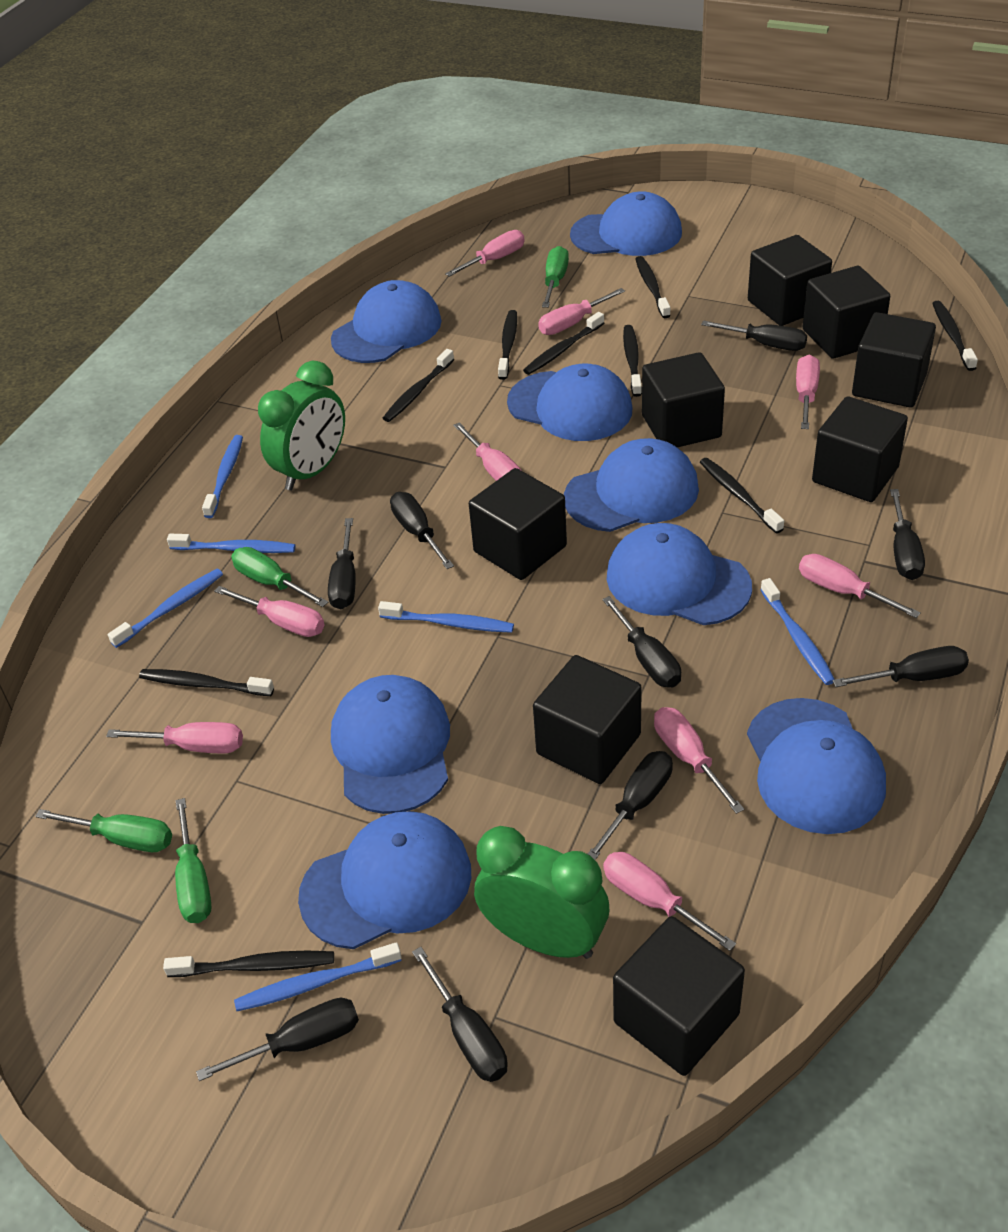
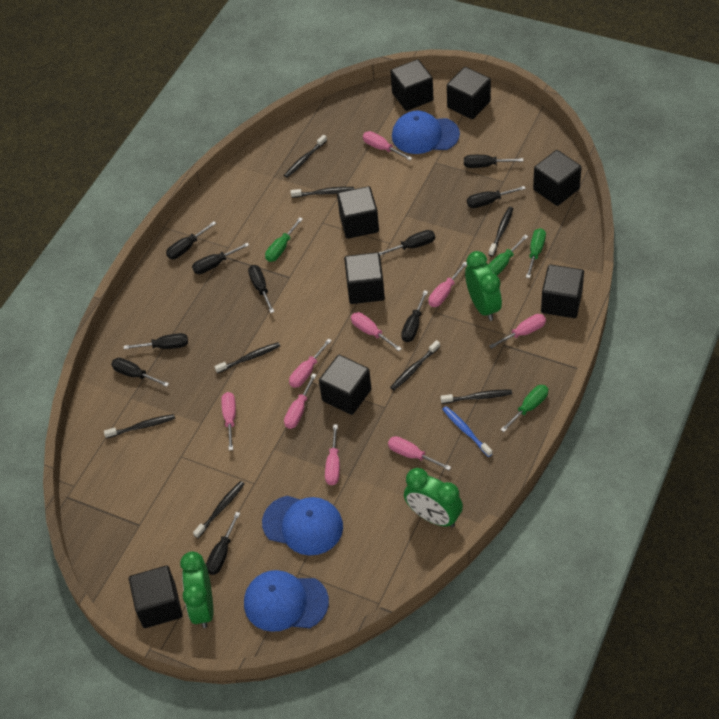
black screwdriver: [196,998,359,1081] [328,518,356,609] [390,492,454,569] [412,947,508,1082] [588,751,673,860] [602,596,681,687] [701,320,807,351] [833,646,969,687] [890,489,925,580] = 9 -> [111,358,169,387] [124,333,188,349] [166,221,216,259] [192,243,249,274] [206,512,240,575] [248,265,275,313] [378,230,435,256] [401,290,428,342] [464,155,523,168] [467,186,526,208] = 10
black toothbrush: [139,669,274,696] [163,951,334,977] [383,349,454,422] [498,310,517,380] [523,312,604,375] [623,325,642,397] [636,256,671,318] [700,458,784,534] [932,301,978,371] = 9 -> [104,414,175,438] [193,481,244,538] [214,342,280,373] [284,135,327,178] [290,187,354,198] [390,340,440,390] [440,389,512,404] [488,207,513,256] = 8
blue cap: [298,811,471,949] [331,280,442,363] [331,675,450,814] [507,364,633,441] [564,438,699,532] [570,191,682,256] [607,523,752,625] [747,698,886,834] = 8 -> [244,570,329,632] [262,496,343,555] [392,111,460,154] = 3
blue toothbrush: [108,569,223,648] [167,534,296,553] [202,435,243,518] [234,942,402,1011] [378,601,514,633] [760,578,835,685] = 6 -> [442,406,493,457] = 1
green clock: [258,361,345,490] [474,826,609,959] = 2 -> [180,552,213,628] [404,468,463,527] [465,251,502,321] = 3

